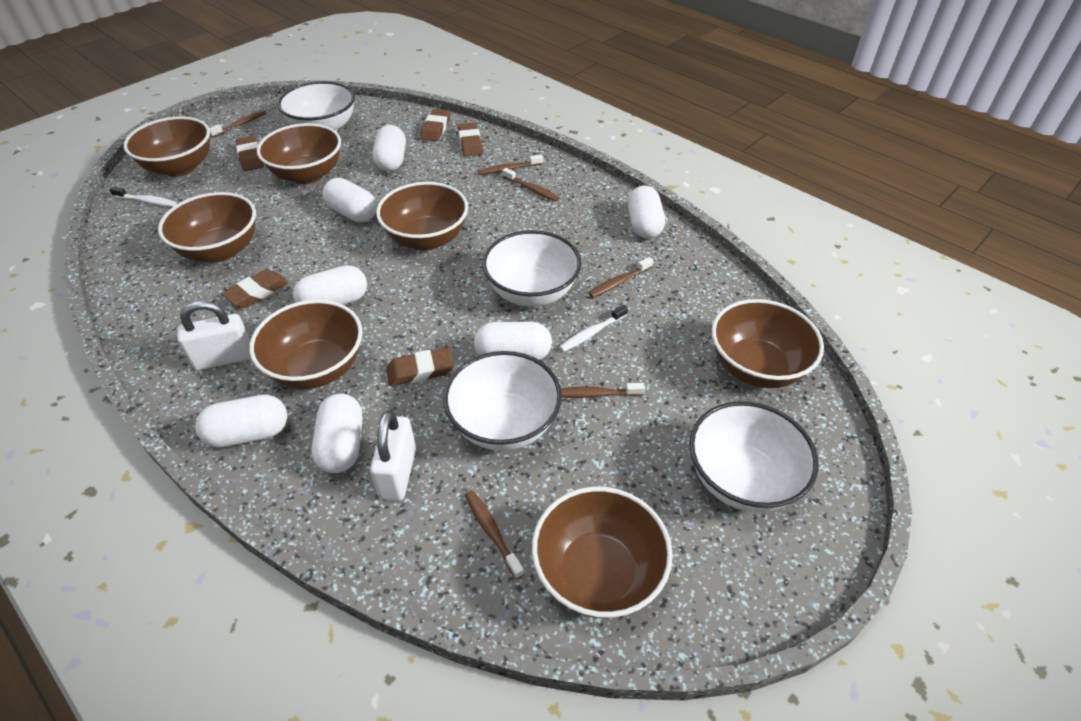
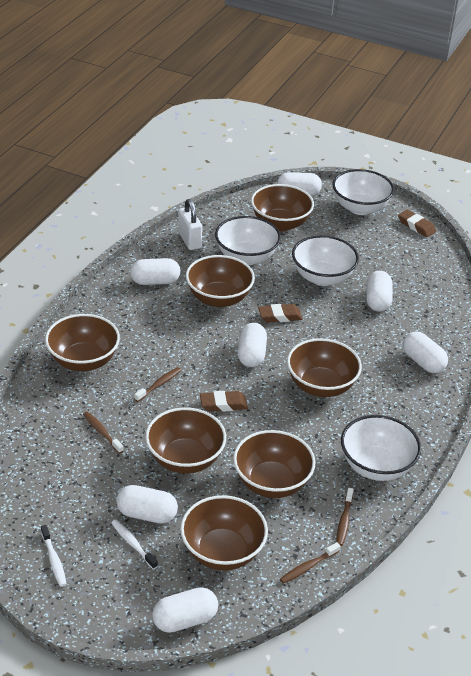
brown eraser: [222,269,289,308] [235,136,264,171] [386,348,454,386] [420,109,451,141] [458,122,483,156] = 5 -> [200,391,248,412] [258,304,303,323] [398,210,436,237] = 3
brown toothbrush: [209,110,267,138] [465,490,524,579] [478,154,543,175] [502,168,559,202] [561,383,645,398] [589,257,653,298] = 6 -> [83,411,124,454] [134,367,181,402] [280,542,340,584] [336,488,354,546] = 4
white padlock: [177,301,251,370] [370,411,416,501] = 2 -> [178,199,202,250] = 1

